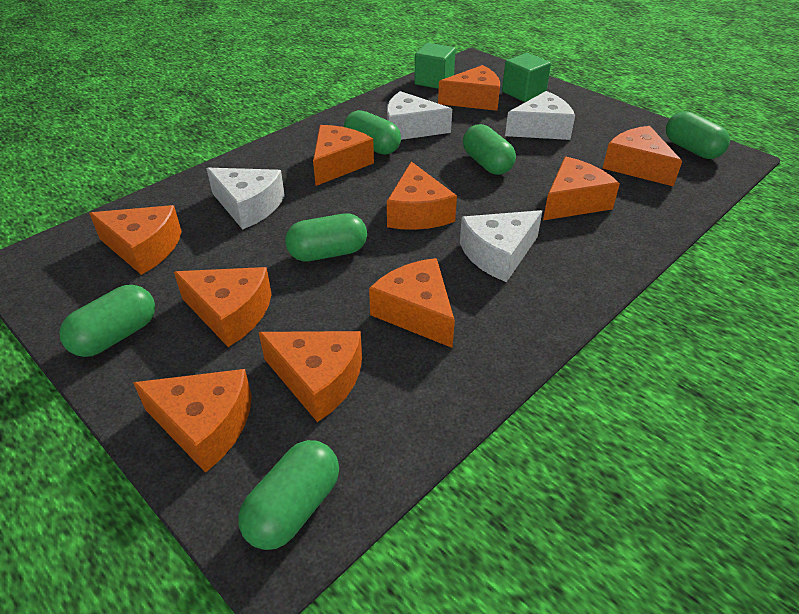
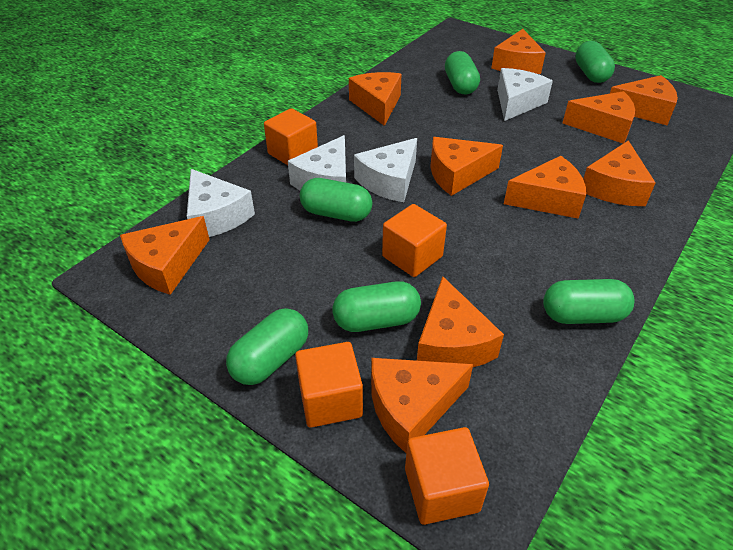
green cube: [414,43,456,89] [502,53,551,102] = 2 -> none = 0
orange cube: none = 0 -> [264,108,318,165] [295,342,363,428] [382,204,447,277] [405,427,489,525] = 4

